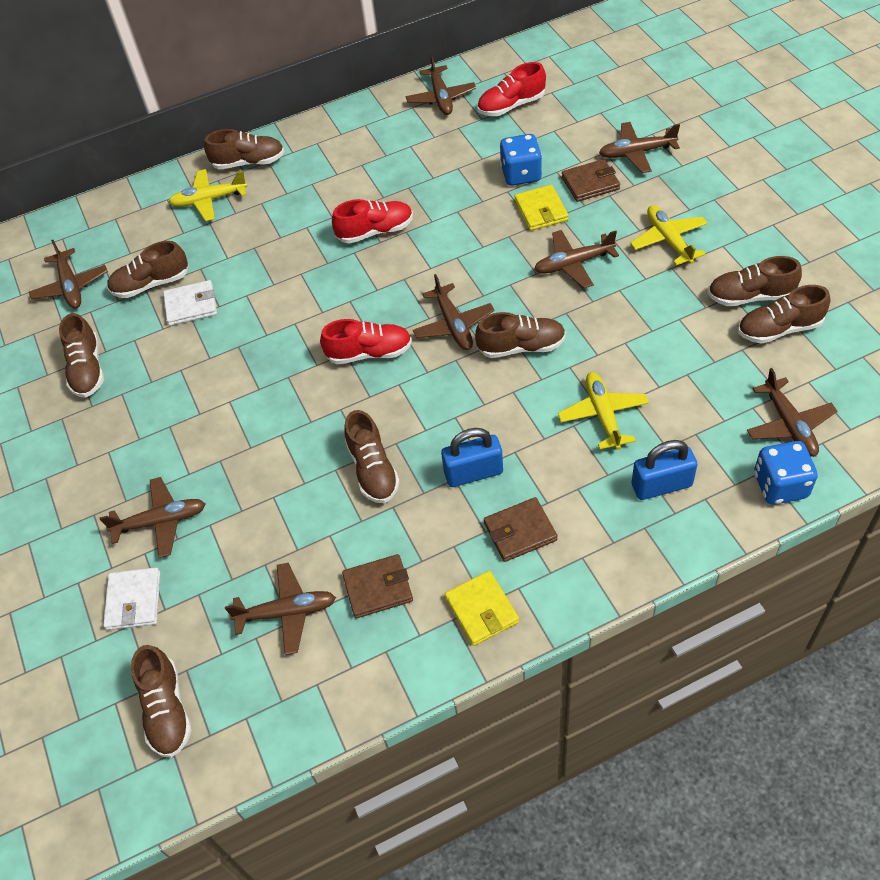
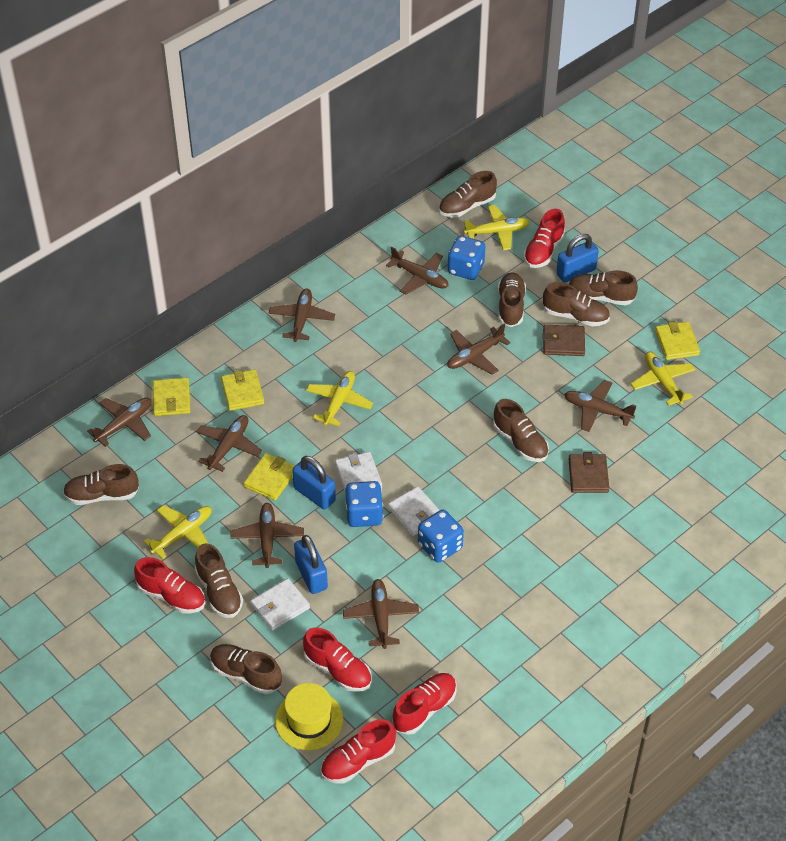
blue dice: [500,134,542,186] [754,441,818,505] = 2 -> [345,481,383,527] [418,510,464,563] [448,236,486,280] = 3
blue padlock: [441,428,503,487] [632,440,698,500] = 2 -> [292,456,336,510] [294,535,328,594] [556,234,599,283] = 3
brown wallet: [342,554,413,618] [484,497,558,562] [562,159,620,202] = 3 -> [543,325,585,356] [569,452,609,493] = 2
red shoe: [320,319,412,364] [332,199,413,244] [477,62,546,116] = 3 -> [134,557,205,614] [303,627,371,692] [321,719,396,783] [392,673,456,735] [524,209,565,268] = 5
white wallet: [103,567,160,630] [163,280,217,326] = 2 -> [250,578,310,631] [335,452,382,494] [388,487,439,536] = 3
yellow hat: none = 0 -> [275,683,343,751] = 1
yellow plane: [169,169,248,221] [558,372,649,450] [631,205,708,265] = 3 -> [144,505,212,559] [306,371,373,426] [464,205,530,250] [631,351,695,406] = 4
yellow wallet: [445,571,519,646] [515,185,569,231] = 2 -> [153,378,190,416] [221,370,264,411] [243,453,295,501] [655,321,700,360] = 4

